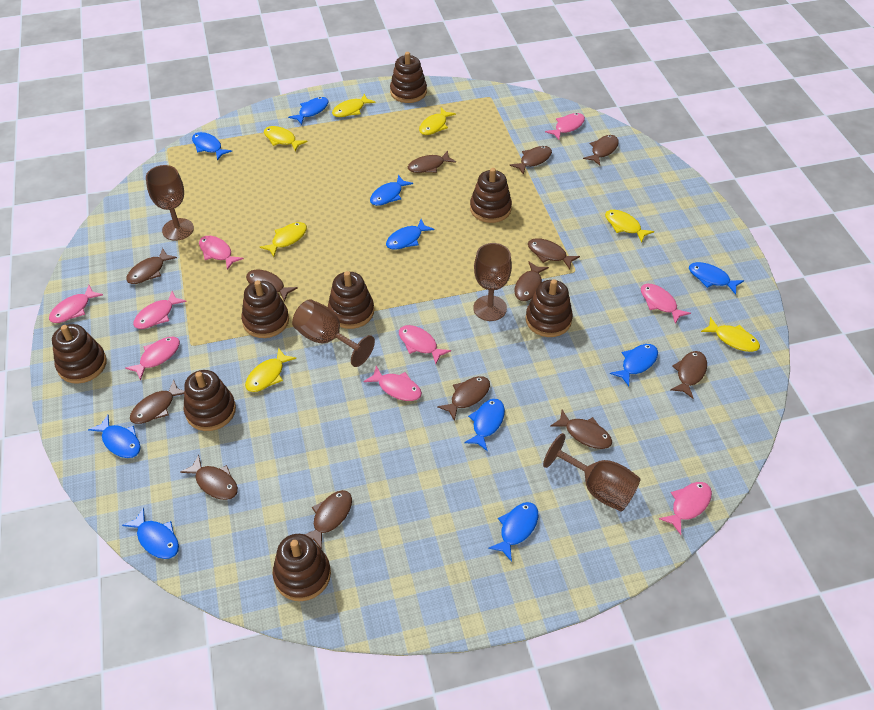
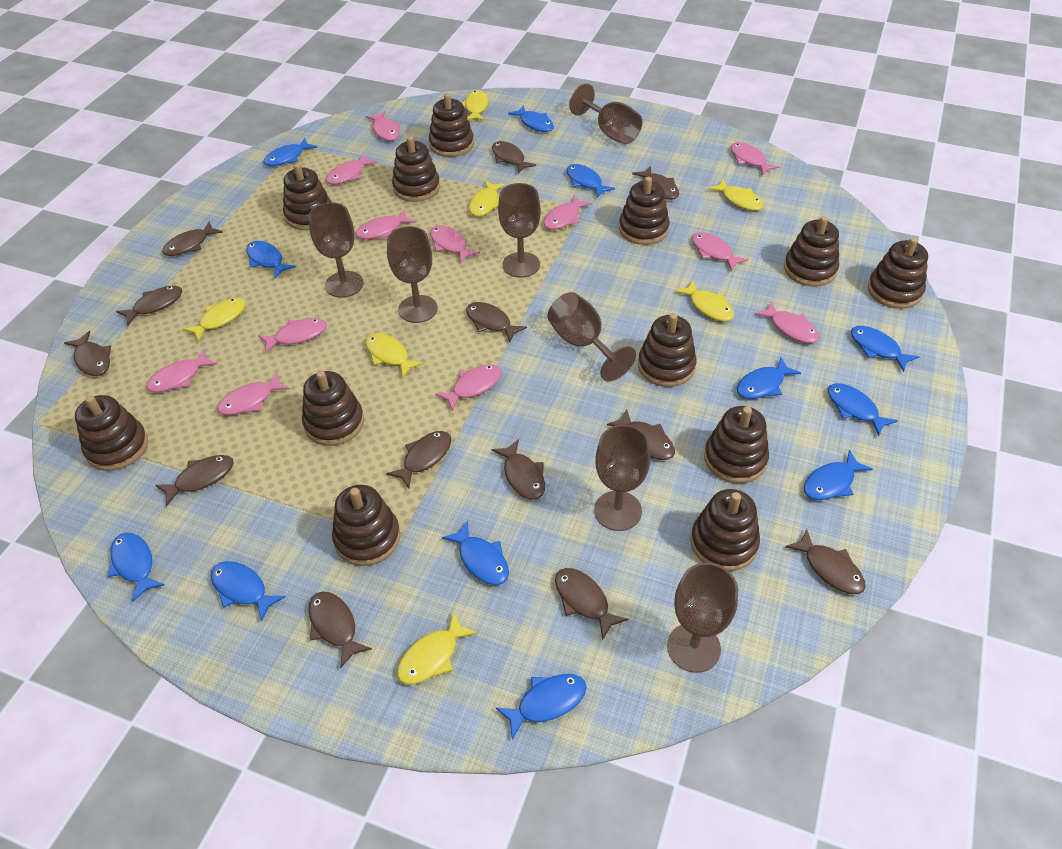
blue fish: [88,415,141,458] [122,507,179,559] [192,132,232,160] [288,97,329,125] [370,175,413,206] [386,219,434,250] [464,399,505,451] [488,502,538,562] [610,344,658,386] [689,262,744,295] = 10 -> [108,533,165,602] [211,561,286,622] [246,241,296,278] [264,138,317,166] [442,521,509,585] [495,674,587,740] [508,105,554,132] [567,164,615,198] [737,357,801,399] [804,450,873,500] [828,383,898,436] [851,326,920,372] = 12
brown goblet: [146,165,194,241] [292,299,375,367] [473,243,512,321] [543,433,641,512] = 4 -> [308,202,364,298] [387,226,438,323] [498,183,541,278] [548,292,636,381] [569,84,642,144] [594,425,651,531] [667,563,738,673] = 7
brown stacking toy: [52,324,107,384] [184,370,236,431] [241,280,289,338] [273,534,331,601] [328,271,374,329] [390,52,427,103] [470,168,512,223] [526,279,573,337] = 8 -> [75,395,148,471] [283,163,331,230] [302,371,364,446] [332,485,400,566] [392,136,440,202] [429,93,474,157] [619,177,670,245] [638,313,697,387] [690,489,760,571] [704,406,769,483] [784,216,839,286] [868,237,928,309] = 12
pink fish: [49,285,103,323] [125,337,180,380] [133,291,187,329] [199,236,244,270] [363,366,422,401] [399,325,451,364] [545,113,585,140] [641,284,691,324] [659,482,712,535] = 9 -> [146,349,217,393] [217,372,290,415] [258,318,327,353] [326,154,378,185] [356,209,416,239] [365,111,401,141] [430,225,480,264] [435,364,502,411] [543,195,592,230] [692,232,749,271] [730,142,780,175] [754,301,819,343] = 12

